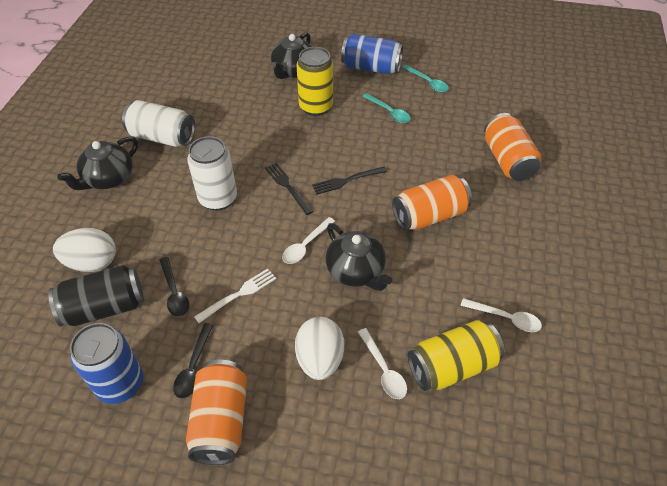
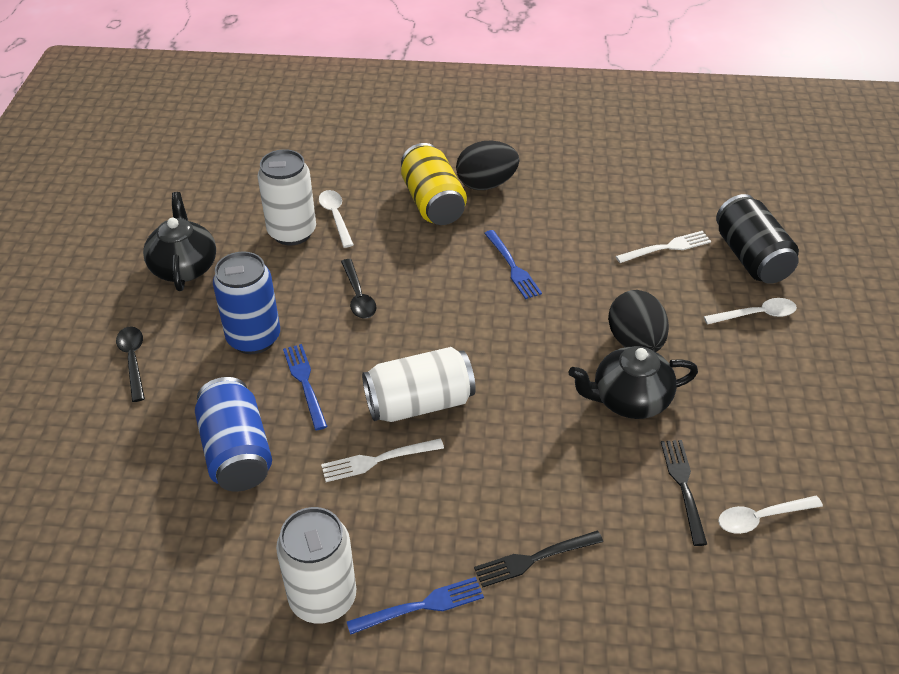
black egg: none = 0 -> [456,141,519,190] [608,290,669,352] = 2
black teapot: [57,137,138,190] [271,32,312,79] [326,223,392,291] = 3 -> [143,192,216,291] [569,346,698,419] = 2
blue fork: none = 0 -> [283,344,328,430] [347,577,484,635] [484,230,542,299] = 3
orange can: [186,360,247,465] [392,175,472,230] [484,113,542,181] = 3 -> none = 0
turquoise spoon: [362,93,411,123] [402,65,449,93] = 2 -> none = 0
white can: [122,100,195,147] [187,136,237,211] = 2 -> [257,149,316,245] [276,507,356,623] [362,347,476,422] = 3
white egg: [53,228,116,272] [295,317,344,380] = 2 -> none = 0
white fork: [194,268,276,323] = 1 -> [321,438,444,482] [615,231,711,263] = 2
yellow can: [296,47,333,116] [408,320,505,391] = 2 -> [401,143,467,225] = 1

